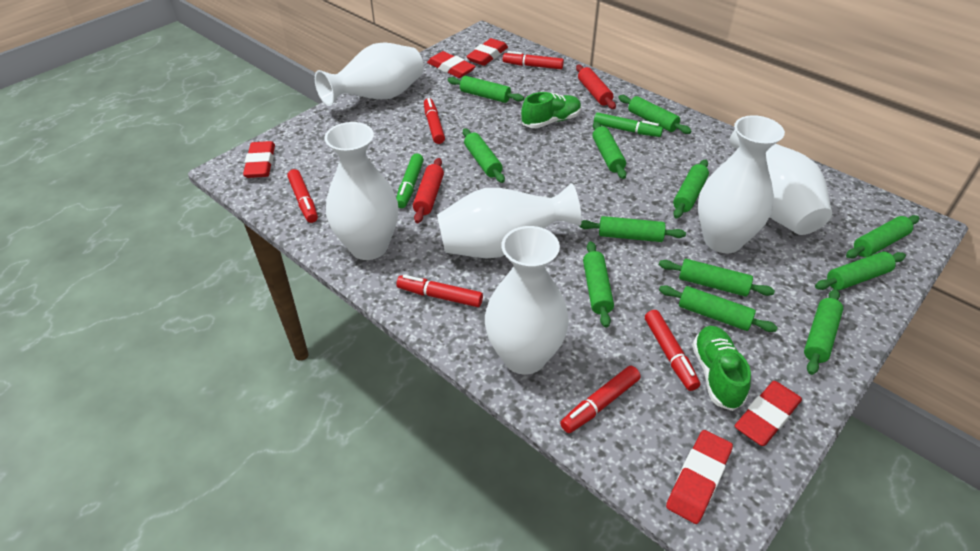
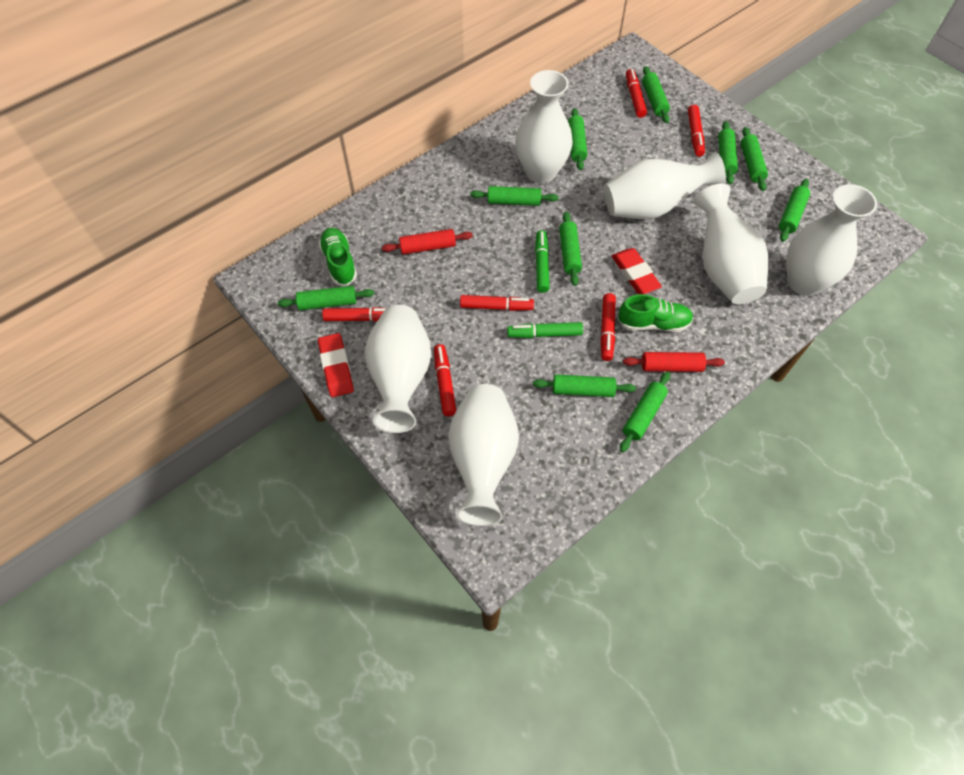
green rolling pin: [448,76,524,103] [463,128,505,183] [579,216,686,242] [583,241,614,328] [592,122,626,179] [618,95,692,134] [659,259,775,297] [659,285,778,332] [673,159,709,218] [804,289,843,375] [815,252,906,290] [846,215,919,258] = 12 -> [278,286,374,310] [470,186,559,206] [533,374,636,397] [559,211,582,286] [568,108,587,170] [620,371,670,452] [642,66,670,123] [718,121,738,185] [741,127,768,191] [779,179,810,242] = 10
red eraser: [243,141,275,178] [427,51,476,78] [466,38,508,66] [666,430,733,524] [735,381,802,446] = 5 -> [318,333,354,397] [612,248,662,294] = 2

